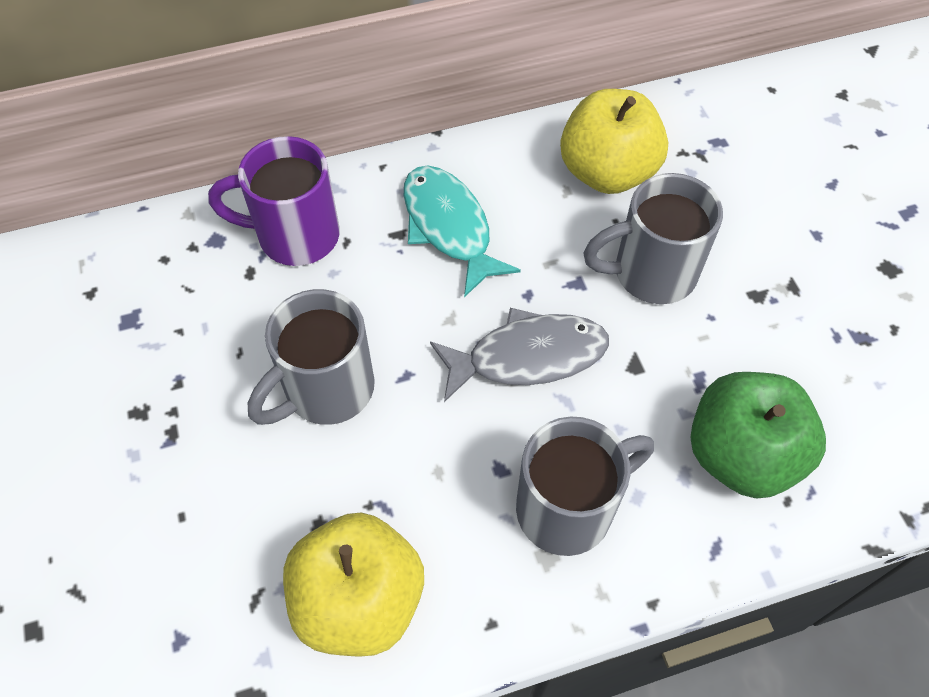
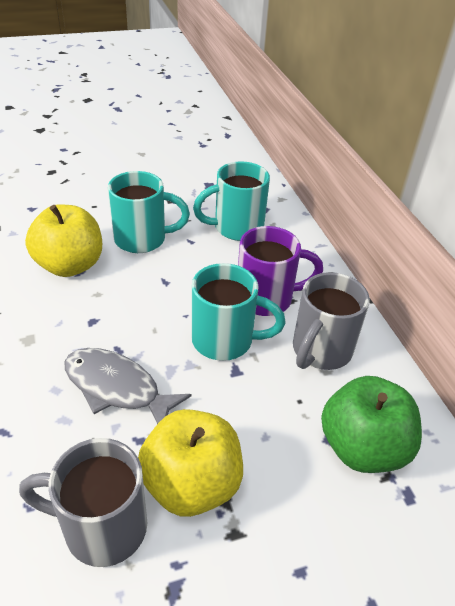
grey mug: [248,289,375,425] [516,417,654,556] [583,173,723,304] = 3 -> [19,438,147,567] [293,272,370,370] = 2
turquoise fish: [404,166,521,297] = 1 -> none = 0
turquoise mug: none = 0 -> [108,171,190,253] [191,263,285,361] [193,161,270,241] = 3

